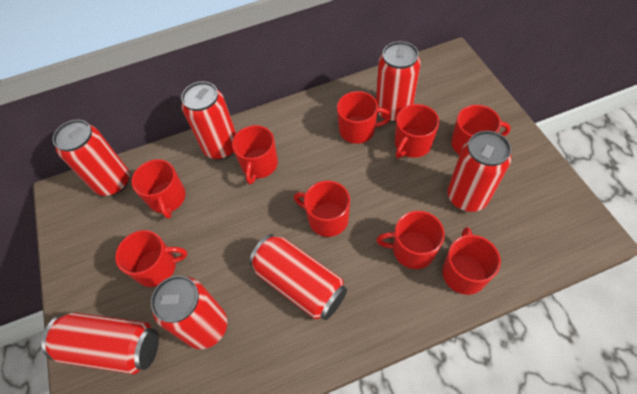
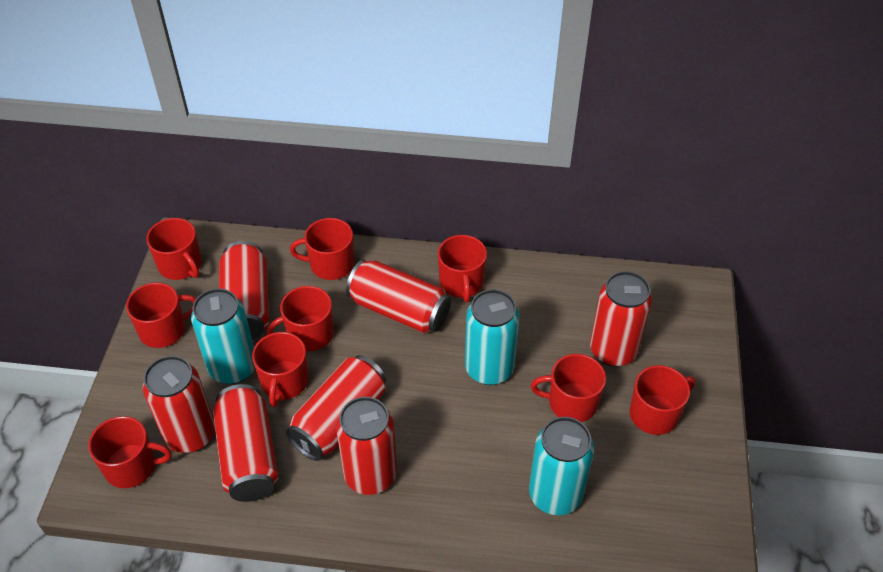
turquoise can: none = 0 -> [191,288,255,384] [465,289,520,385] [529,417,594,515] = 3

